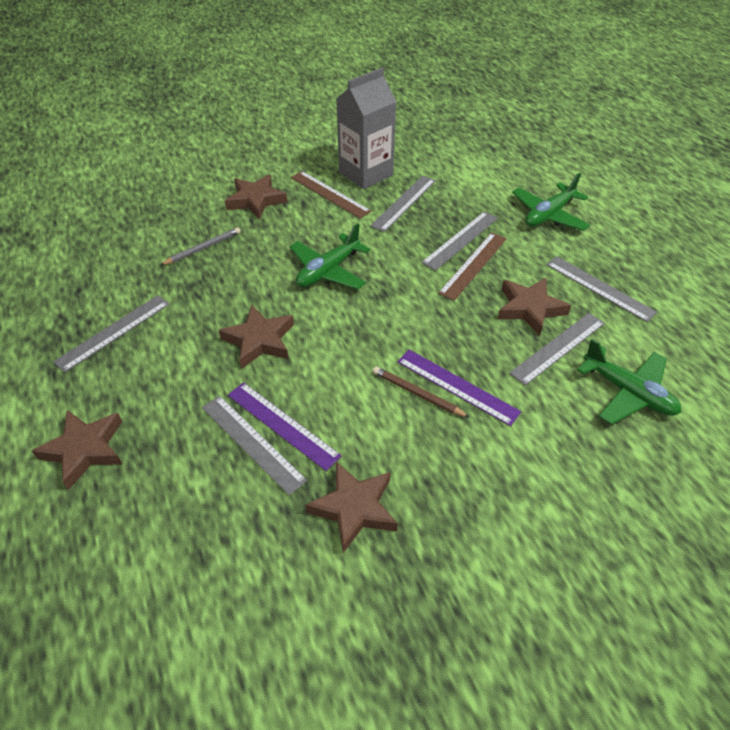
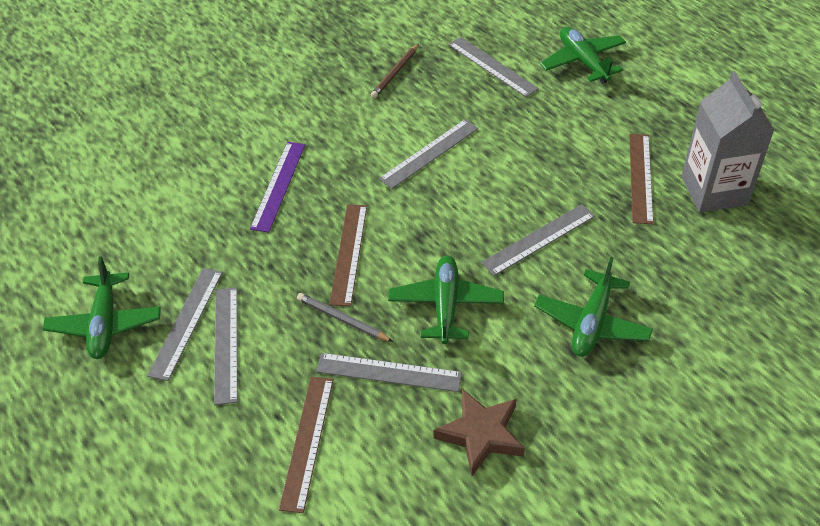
brown ruler: [291,171,371,219] [438,233,507,301] = 2 -> [279,376,333,513] [329,204,367,306] [629,134,654,224] = 3
brown star: [32,410,123,490] [219,305,294,369] [225,174,287,219] [305,462,398,553] [497,278,571,336] = 5 -> [433,389,525,476] = 1
green plane: [290,223,370,290] [512,173,590,231] [577,339,681,425] = 3 -> [43,256,161,359] [388,256,504,344] [534,257,653,357] [540,27,626,84] = 4
purple ruler: [228,382,342,471] [397,350,521,426] = 2 -> [250,142,305,233] = 1

